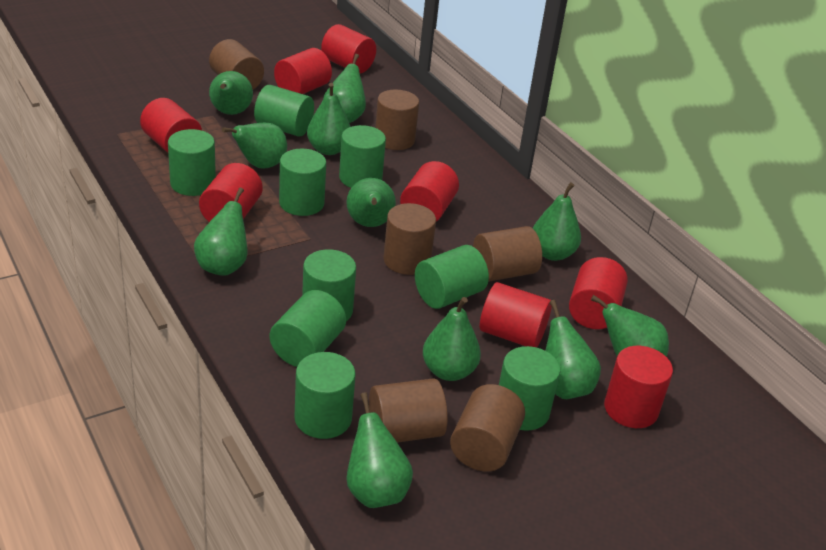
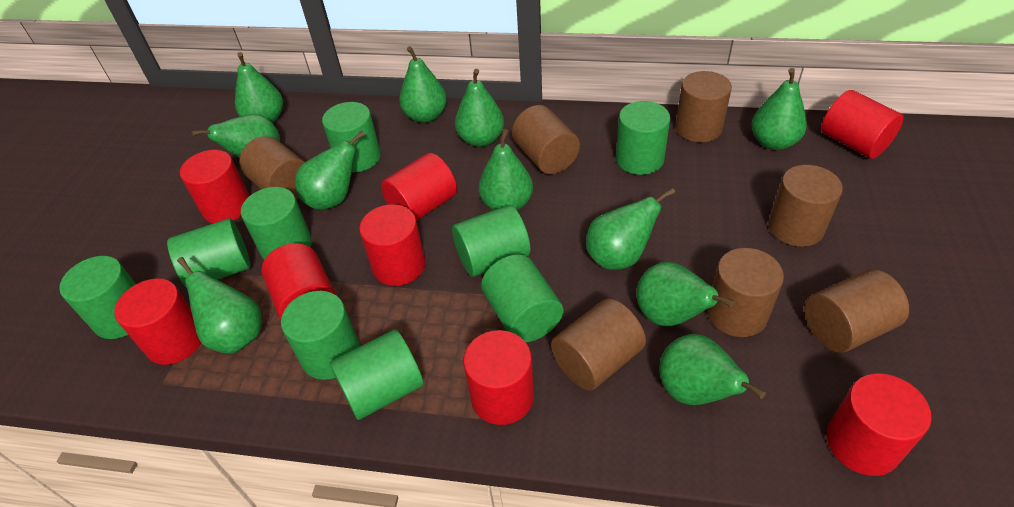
brown cylinder: [209,39,264,90] [369,378,448,443] [375,89,419,150] [383,203,436,275] [450,384,525,471] [473,226,542,282] = 6 -> [239,136,305,199] [512,105,580,174] [551,298,646,391] [675,71,732,142] [707,248,784,337] [768,165,843,247] [805,269,909,353] = 7

